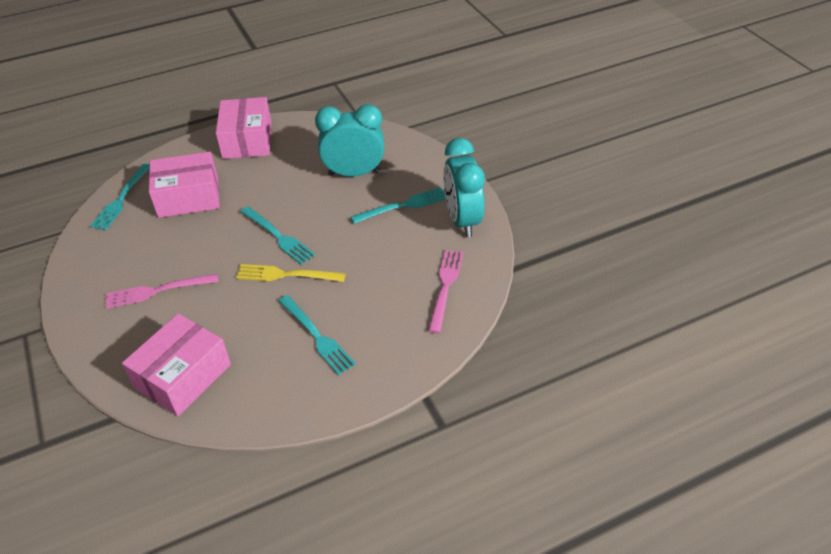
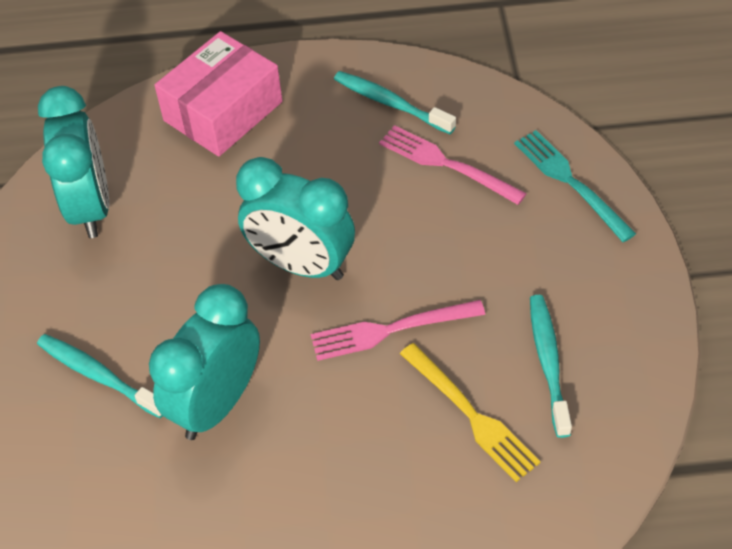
pink box: [122,314,231,416] [149,152,220,218] [216,97,271,159] = 3 -> [154,31,282,157] = 1
turquoise clock: [315,104,384,176] [443,138,485,237] = 2 -> [38,86,109,238] [149,284,260,440] [236,157,355,280] = 3
turquoise fork: [90,164,150,230] [240,206,315,265] [279,295,356,375] [350,187,446,224] = 4 -> [514,130,636,242] = 1
turquoise toothbrush: none = 0 -> [37,334,163,418] [334,71,456,134] [530,295,572,438] = 3

